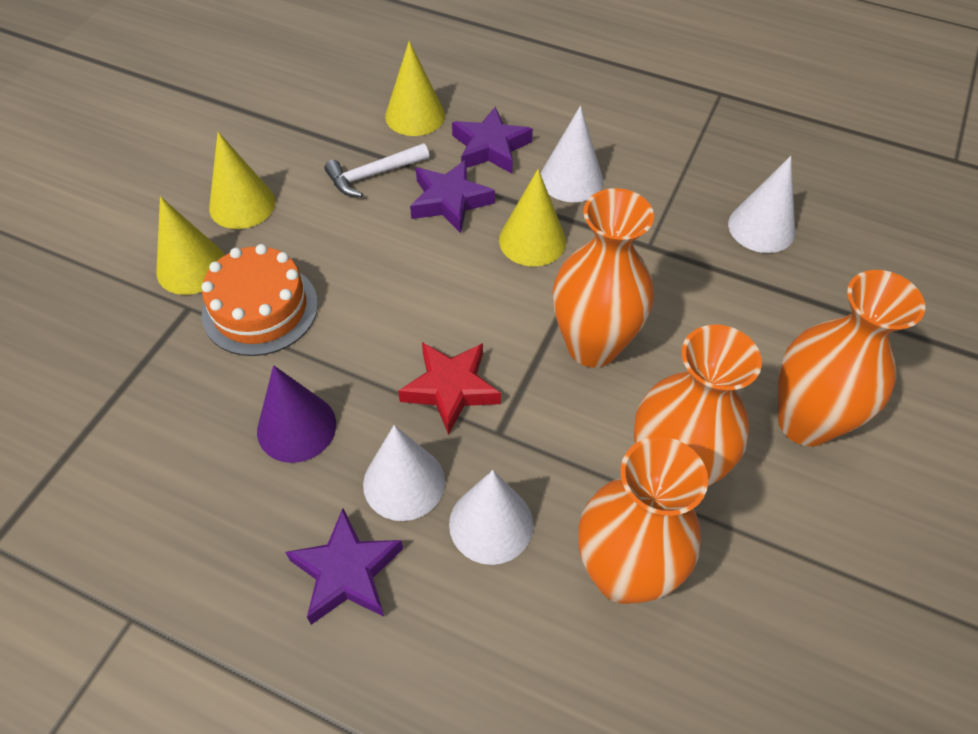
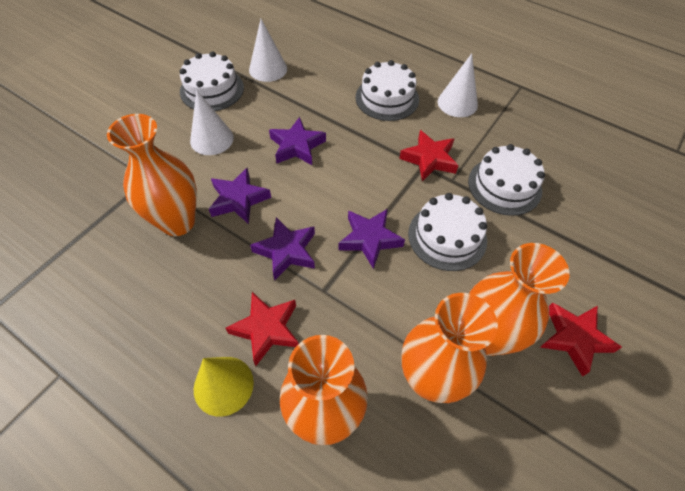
orange cake: [202,244,318,356] = 1 -> none = 0
purple cone: [257,365,336,463] = 1 -> none = 0
purple star: [285,508,403,625] [410,159,495,233] [452,107,533,173] = 3 -> [209,168,271,224] [250,217,315,281] [269,117,326,165] [338,209,405,269] = 4
red star: [398,342,501,435] = 1 -> [225,292,299,366] [399,130,459,181] [540,303,622,377] = 3
white cake: none = 0 -> [179,52,244,111] [355,60,419,121] [408,193,487,271] [468,144,545,216] = 4
white cone: [363,425,445,521] [449,470,533,565] [541,106,603,202] [728,156,795,253] = 4 -> [190,90,234,155] [249,19,287,82] [438,53,478,117] = 3
white hammer: [324,143,429,197] = 1 -> none = 0
yellow cone: [156,196,225,295] [209,132,275,229] [385,41,445,136] [499,169,566,267] = 4 -> [194,357,254,417] = 1

